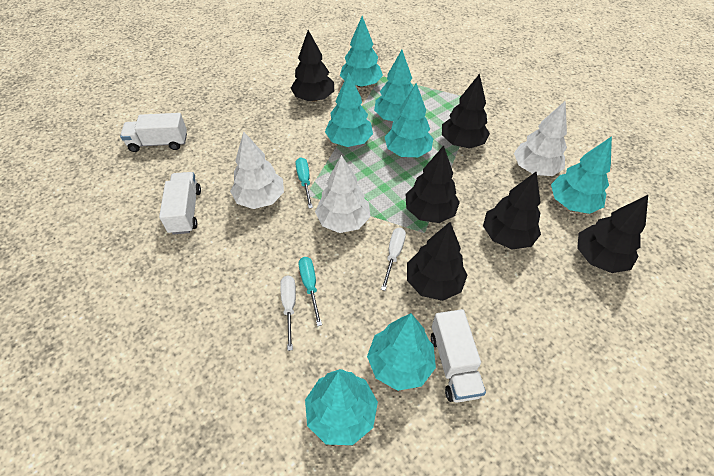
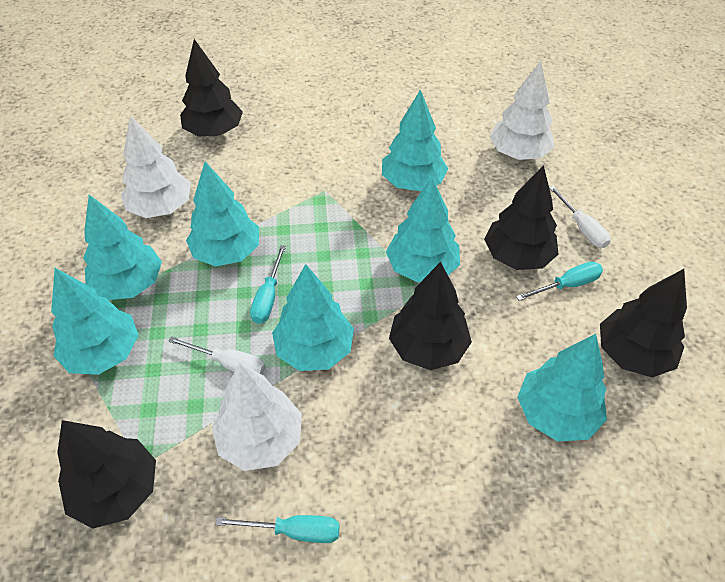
black tree: [291,30,334,102] [405,145,460,223] [407,222,468,301] [442,74,490,149] [483,171,541,250] [577,195,648,273] = 6 -> [57,420,156,528] [180,39,243,136] [389,262,472,370] [484,165,558,270] [600,269,687,377] = 5
turquoise screwdriver: [295,157,313,208] [299,257,322,326] = 2 -> [215,515,340,543] [250,245,286,324] [516,262,603,301] = 3
white truck: [120,113,187,152] [159,172,201,235] [431,309,486,403] = 3 -> none = 0

